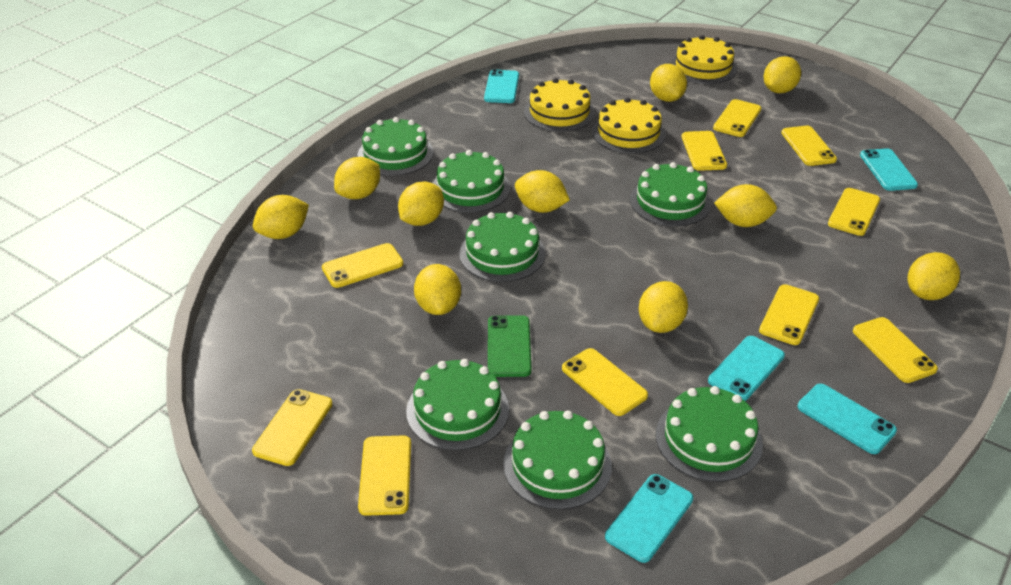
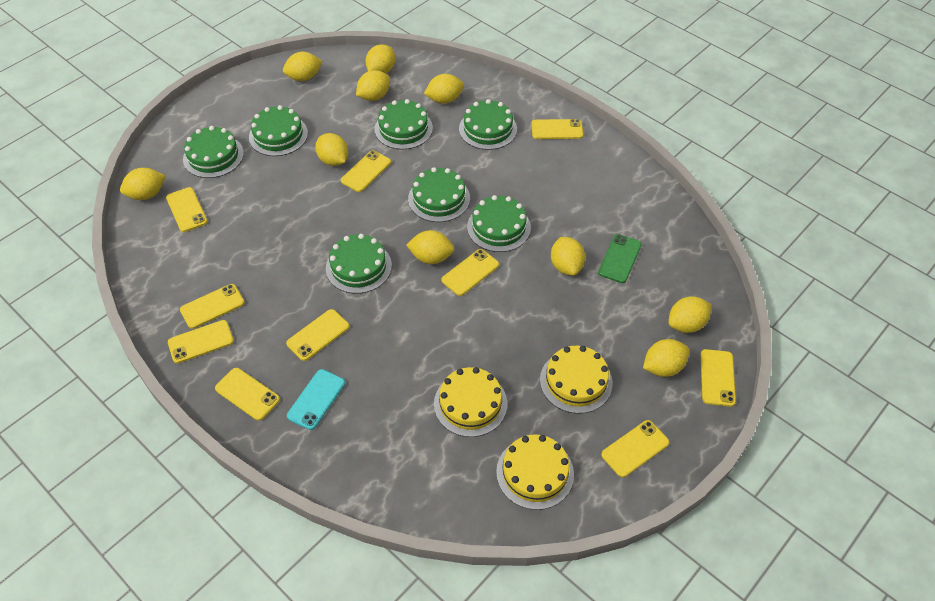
turquoise phone: [484,69,519,103] [605,474,693,563] [708,336,785,401] [798,384,897,454] [860,148,918,191] = 5 -> [287,369,345,430] = 1

